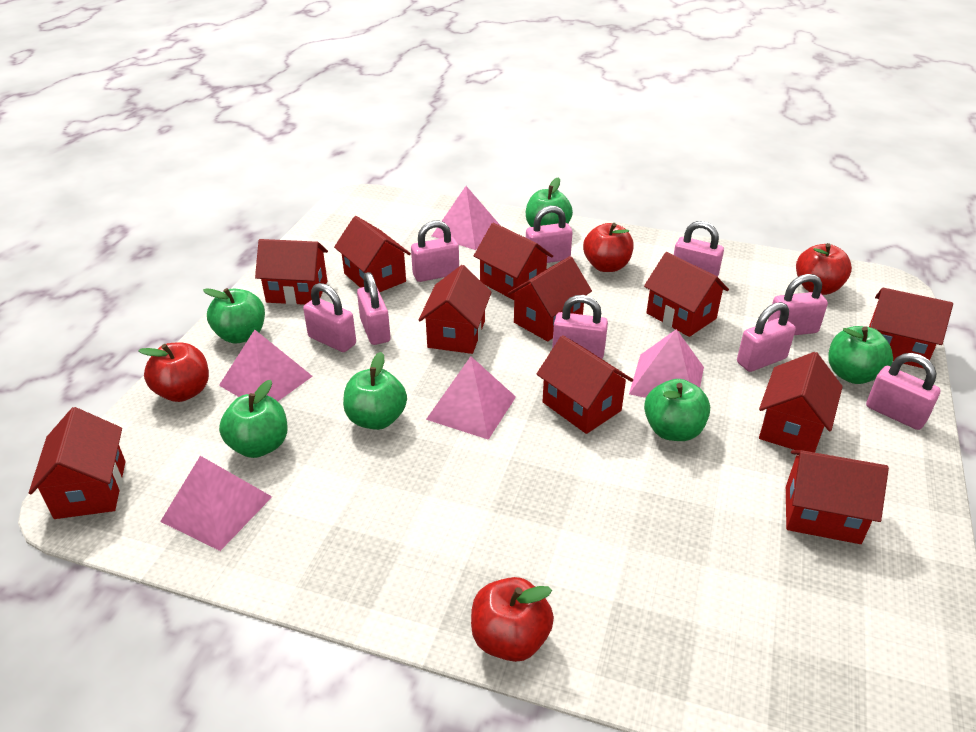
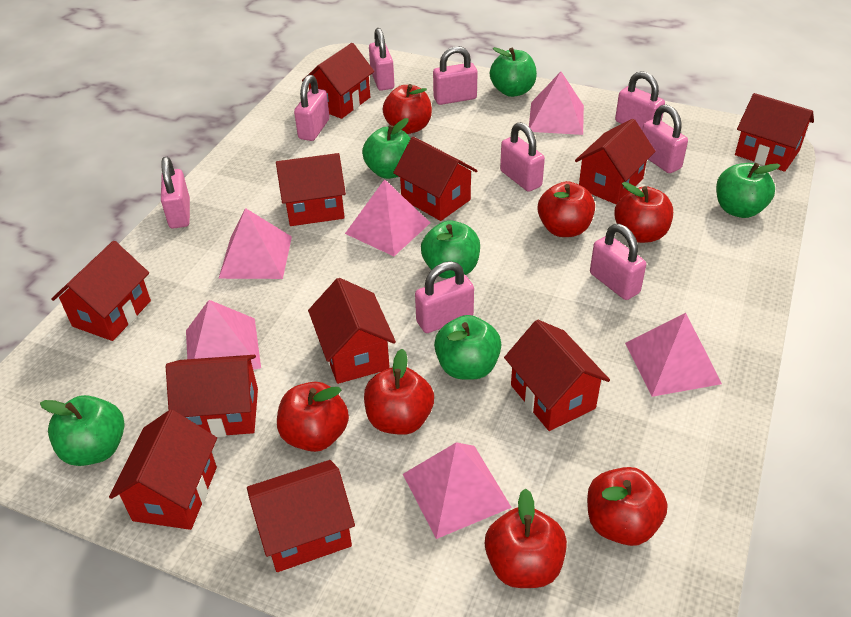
pink pyramid: [160,456,272,551] [219,330,313,401] [426,356,516,440] [432,186,501,250] [629,329,704,398] = 5 -> [186,300,261,370] [218,208,292,279] [345,179,430,256] [403,442,512,539] [529,72,584,135] [625,313,722,397] = 6
red apple: [138,342,209,402] [471,577,554,662] [583,223,634,272] [796,243,852,295] = 4 -> [277,382,349,452] [364,349,434,435] [383,84,432,134] [485,488,567,588] [538,181,595,237] [587,467,667,546] [615,182,673,243] = 7

